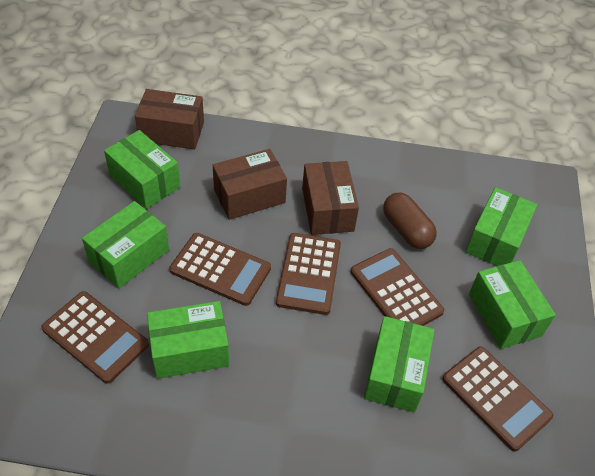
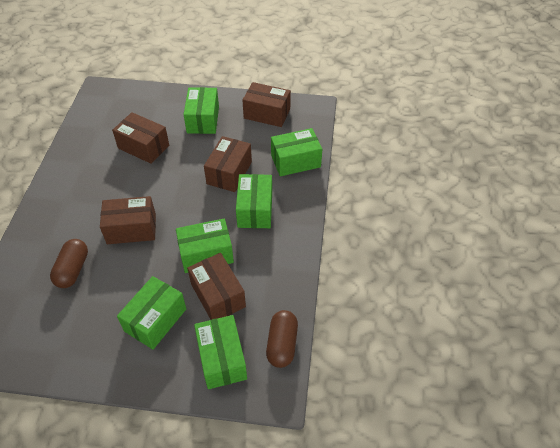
brown box: [135,89,204,149] [213,149,287,220] [302,161,359,235] = 3 -> [100,196,156,244] [112,112,169,164] [187,253,246,320] [204,136,252,192] [242,82,291,127] = 5
brown calculator: [41,291,149,384] [169,233,271,306] [276,233,341,315] [351,248,444,326] [442,346,553,452] = 5 -> none = 0
brown capsule: [383,193,437,249] = 1 -> [50,239,88,288] [266,310,298,368] = 2

